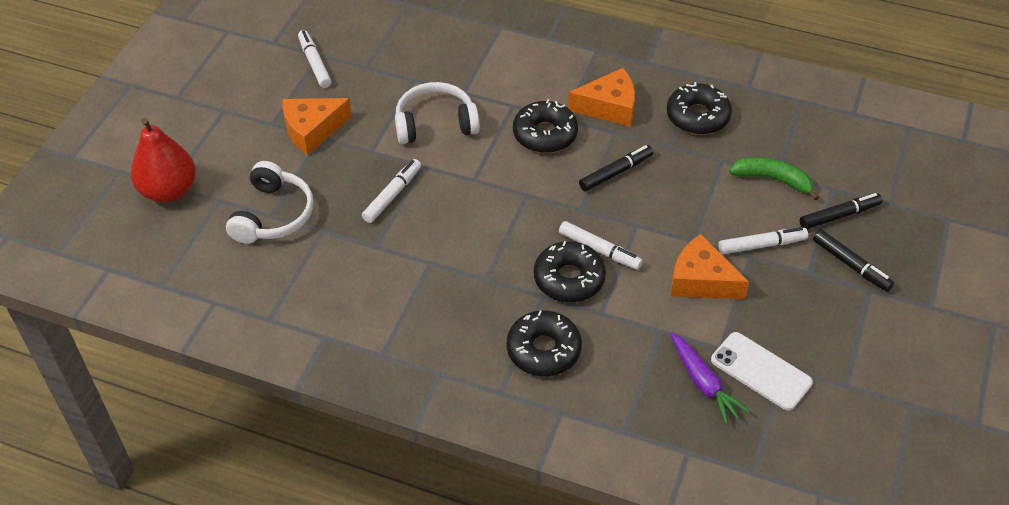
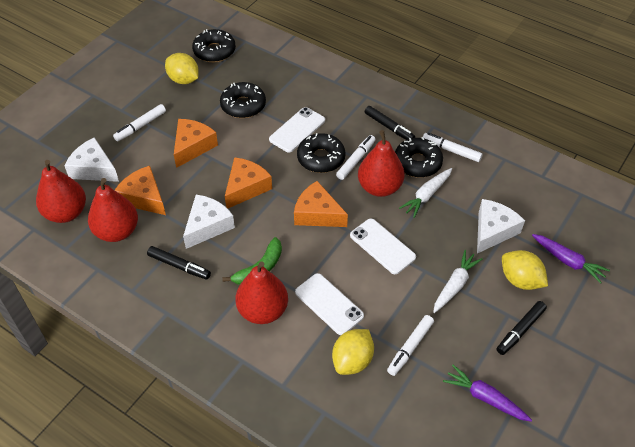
orange cheese: [282,98,352,155] [568,68,635,127] [671,234,749,299] = 3 -> [115,166,166,215] [174,119,218,168] [225,157,272,208] [294,181,348,227] = 4
purple carrot: [670,332,750,424] = 1 -> [443,365,532,422] [532,234,610,284] = 2
red pear: [131,118,196,203] = 1 -> [36,160,86,223] [88,178,138,242] [235,261,288,324] [358,130,405,197] = 4
white carrot: none = 0 -> [399,168,452,218] [433,250,483,313] = 2
white cheese: none = 0 -> [64,137,119,182] [183,195,235,249] [477,199,525,254] = 3
white headphones: [226,161,314,244] [395,82,480,144] = 2 -> none = 0
white phone: [711,332,813,411] = 1 -> [269,107,325,153] [295,273,364,335] [350,219,416,274] = 3
yellow lemon: none = 0 -> [165,53,199,84] [332,329,374,375] [502,250,548,290] = 3

